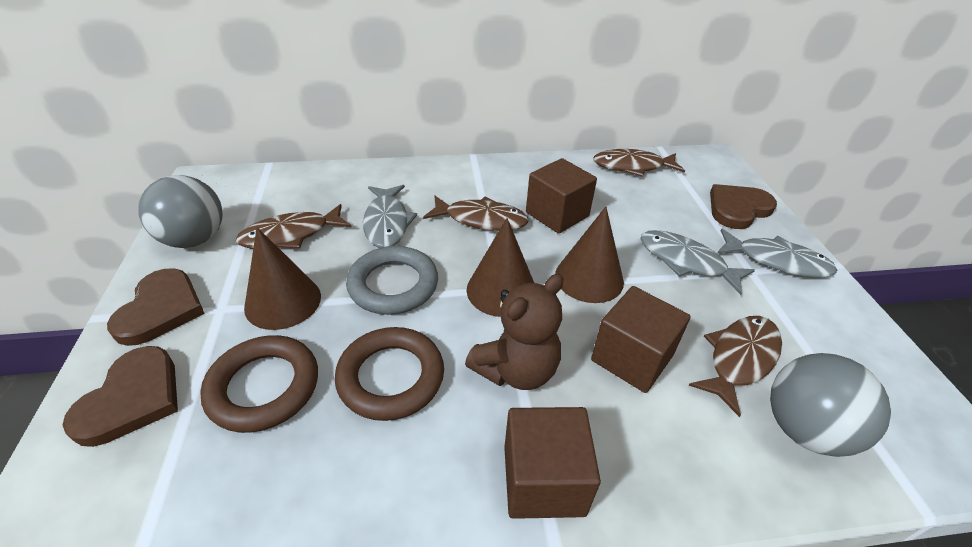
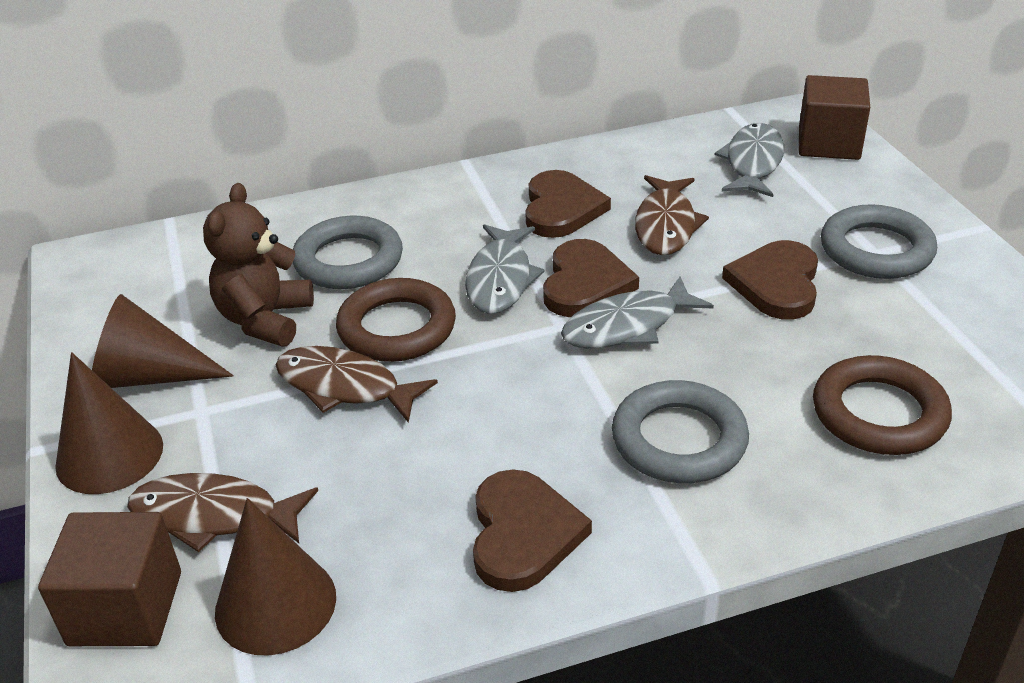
brown cube: [504,407,601,519] [526,158,597,234] [591,286,690,393] = 3 -> [38,512,181,646] [799,75,870,160] = 2
brown fish: [236,204,352,249] [423,196,529,231] [593,149,685,177] [689,316,782,417] = 4 -> [127,473,318,552] [276,346,438,423] [635,175,709,255] = 3
brown heart: [63,346,178,447] [107,268,205,346] [710,184,777,229] = 3 -> [473,469,592,592] [525,170,611,238] [543,239,639,317] [722,240,818,319] = 4
grey ball: [138,175,223,248] [770,353,891,457] = 2 -> none = 0
grey ring: [346,246,438,315] = 1 -> [293,216,403,289] [612,380,749,483] [821,204,937,279] = 3

